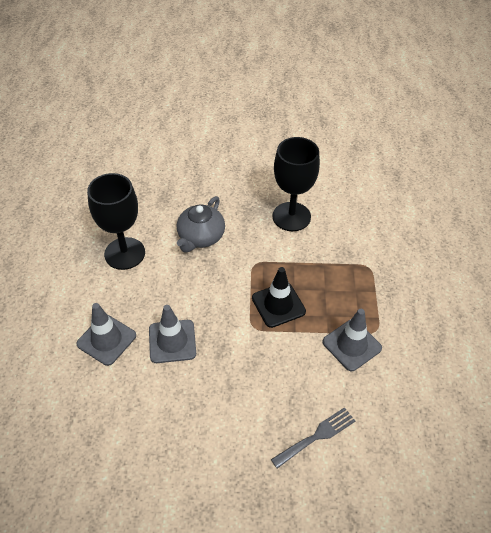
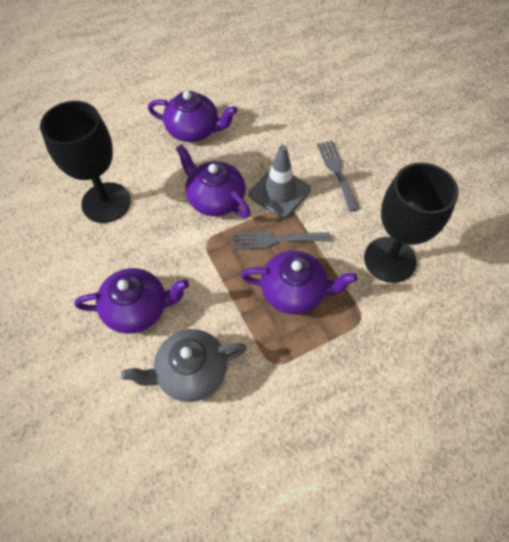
black traffic cone: [252,267,306,328] = 1 -> none = 0
grey fork: [271,407,355,469] = 1 -> [233,232,331,250] [317,141,359,212] = 2
grey traffic cone: [76,303,136,366] [149,305,196,363] [322,309,382,371] = 3 -> [249,145,311,219] = 1
purple teapot: none = 0 -> [75,268,189,334] [148,91,237,142] [176,145,251,218] [241,251,357,314] = 4

